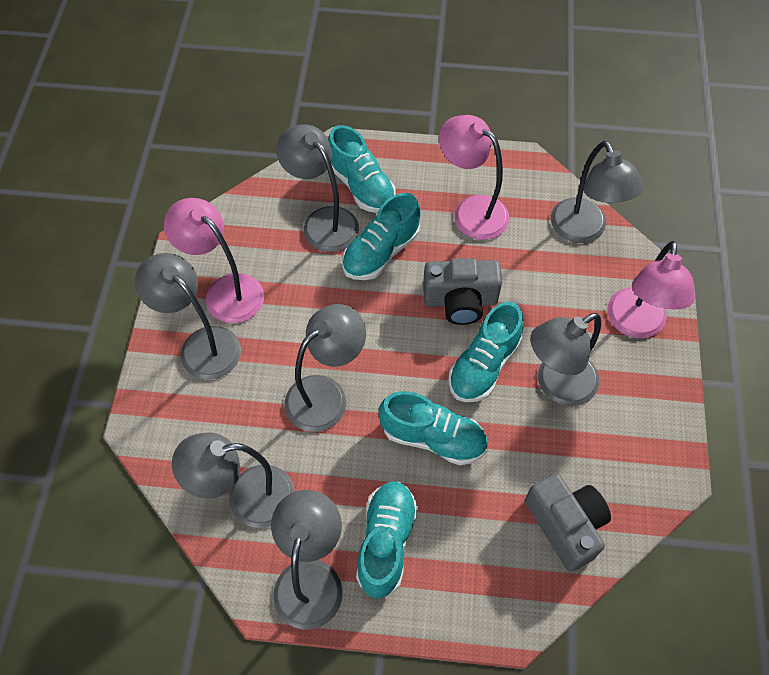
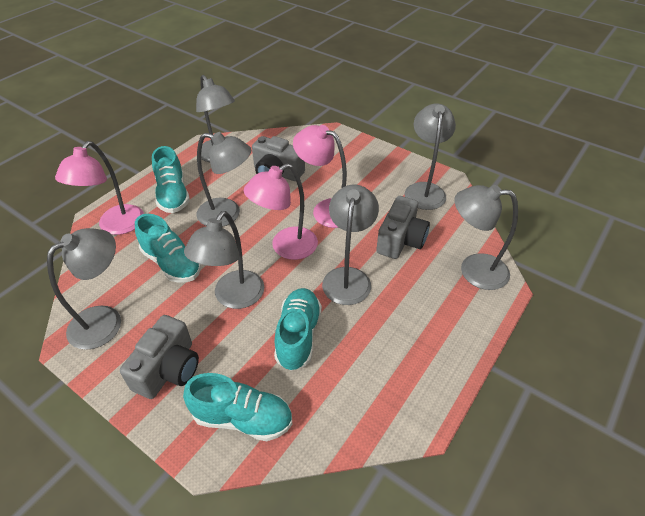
grey camera: [423,258,502,325] [525,473,611,572] = 2 -> [120,315,199,399] [252,136,305,181] [376,196,430,259] = 3
turquoise shoe: [328,125,396,213] [342,193,421,280] [356,481,418,599] [379,391,488,465] [448,302,524,402] = 5 -> [135,214,201,283] [152,146,190,213] [183,373,293,441] [274,288,322,371] = 4

